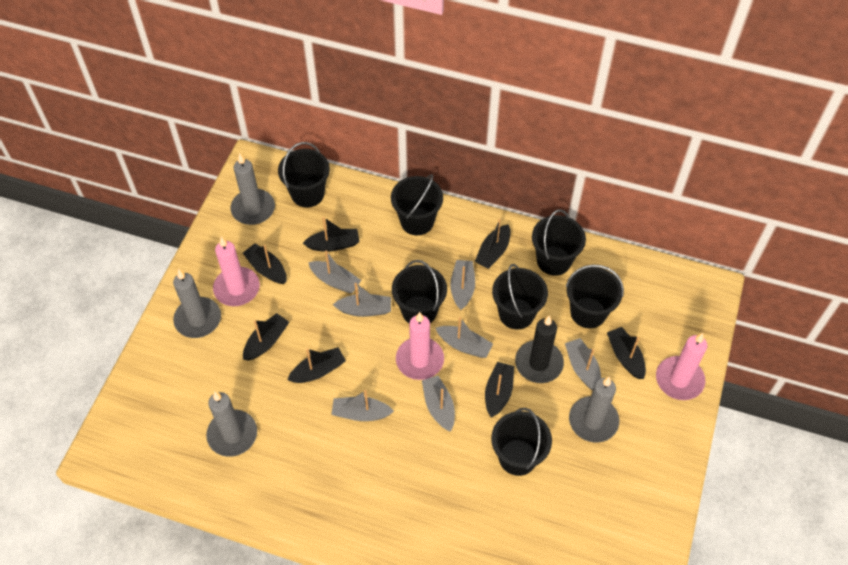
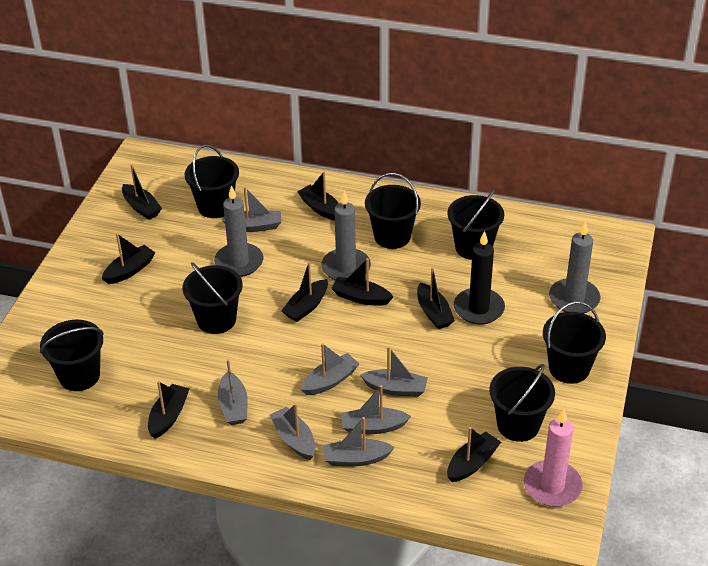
black boat: [243,243,287,284] [243,313,289,361] [287,347,346,383] [303,217,359,252] [475,219,510,269] [485,362,514,418] [607,327,646,379] = 7 -> [102,233,155,284] [122,164,162,220] [148,381,190,439] [281,262,328,322] [297,171,339,221] [331,258,393,305] [417,267,455,329] [447,427,501,482] = 8
grey candle: [173,269,221,338] [206,391,257,457] [230,153,275,225] [569,377,619,443] = 4 -> [214,185,263,277] [321,191,371,281] [549,221,601,313] = 3
pink candle: [213,237,260,306] [396,312,444,380] [656,333,708,400] = 3 -> [524,409,583,507] = 1

